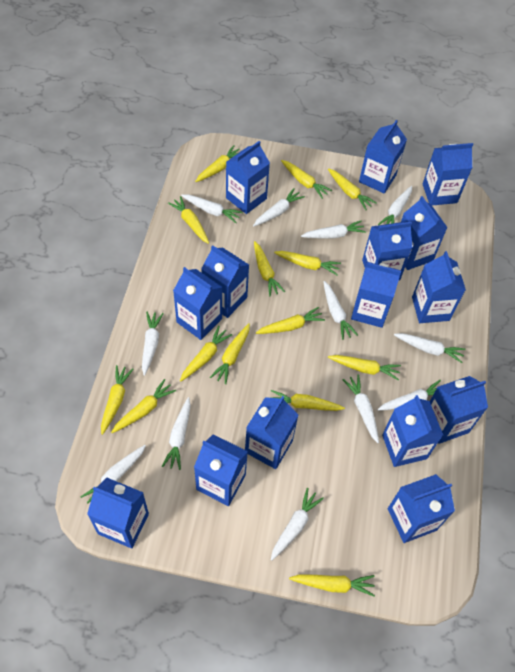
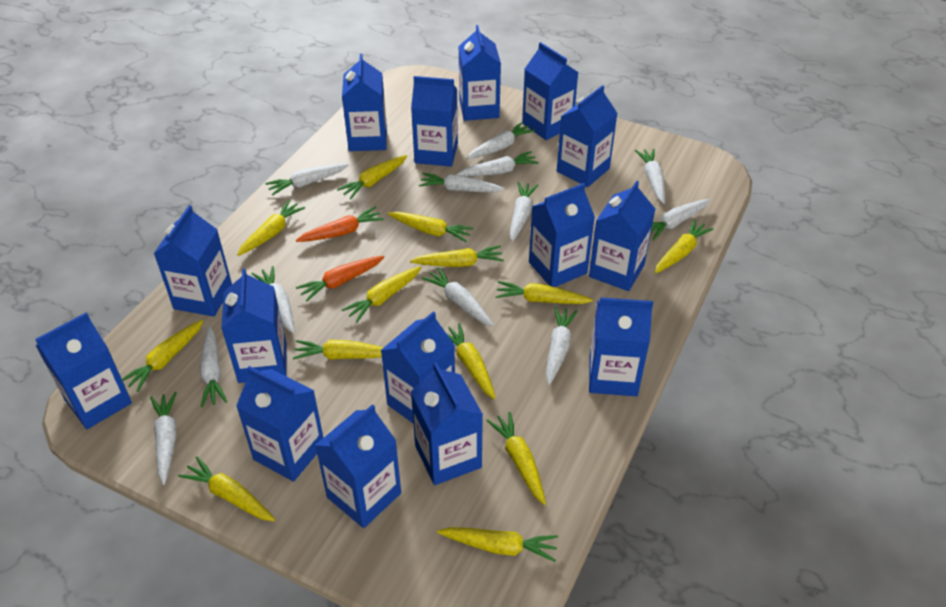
orange carrot: none = 0 -> [296,207,384,242] [296,256,384,302] = 2
yellow carrot: [101,365,133,435] [111,379,176,433] [168,196,209,244] [180,326,232,382] [195,145,239,182] [210,323,250,384] [254,241,285,296] [256,307,325,334] [270,390,345,411] [274,251,341,275] [281,160,332,199] [289,575,375,596] [328,168,376,210] [328,355,401,380] = 14 -> [122,320,203,392] [178,456,275,521] [237,200,305,256] [293,340,384,360] [337,155,407,199] [342,266,422,322] [387,212,474,242] [410,245,504,267] [437,527,558,562] [447,323,496,399] [487,412,546,505] [495,281,593,304] [654,220,713,273] = 13

